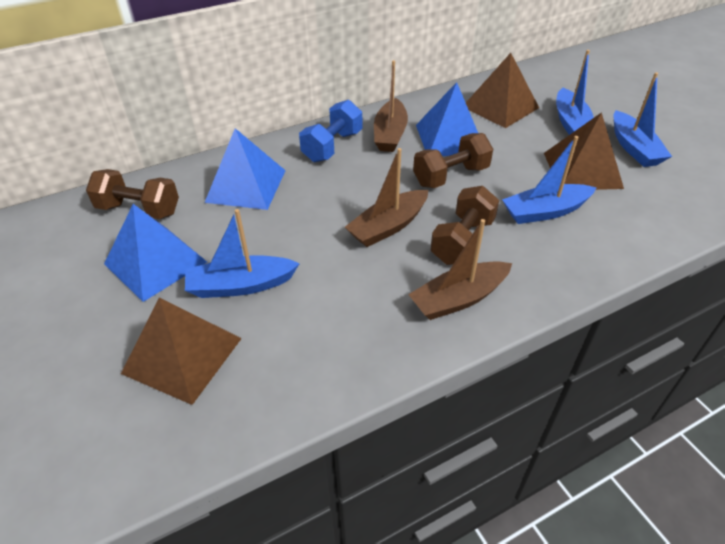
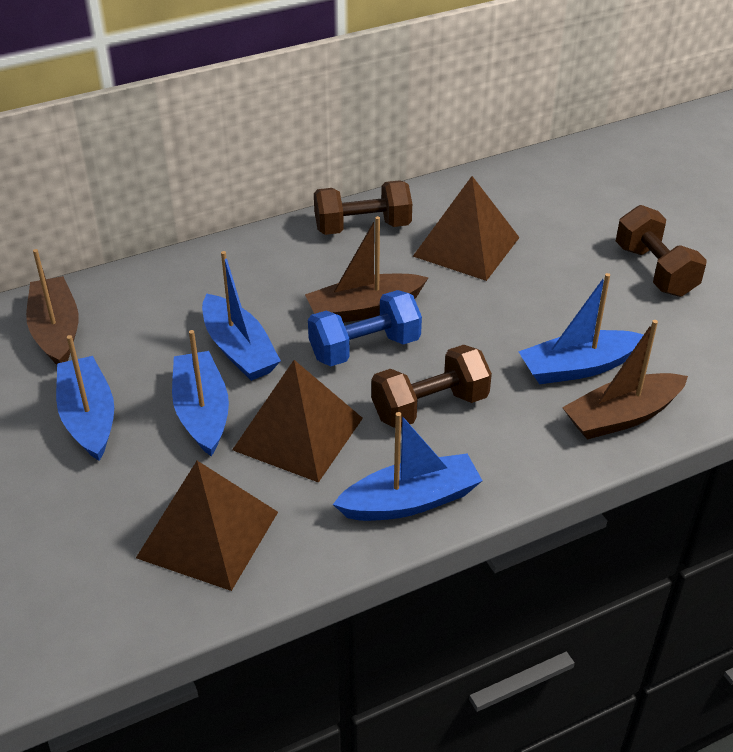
blue boat: [185,209,300,298] [502,136,597,224] [556,50,594,135] [613,72,672,167] = 4 -> [56,335,114,461] [172,330,229,457] [202,251,281,381] [333,412,483,521] [518,273,643,384] = 5
blue pyramid: [104,204,207,302] [205,128,286,210] [416,82,478,156] = 3 -> none = 0

